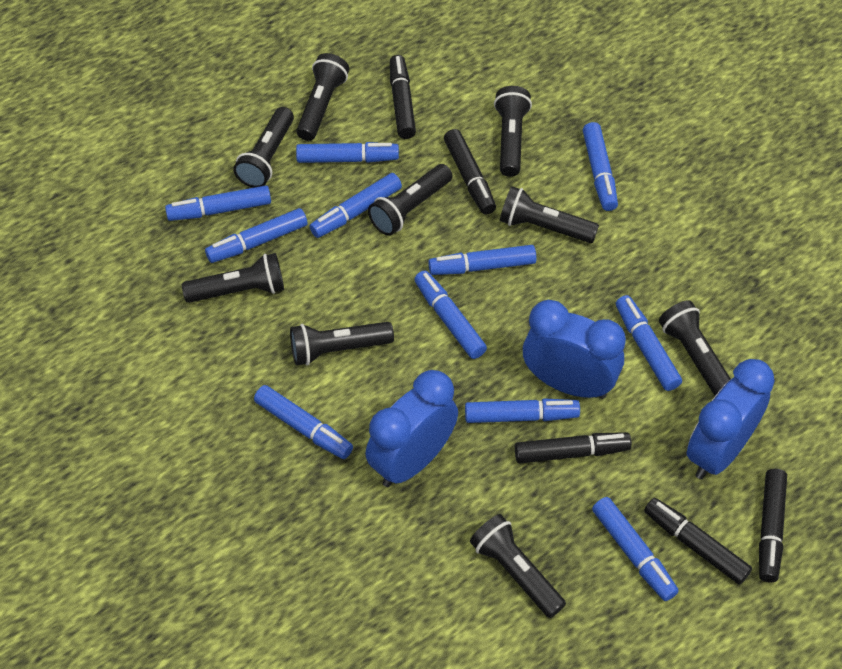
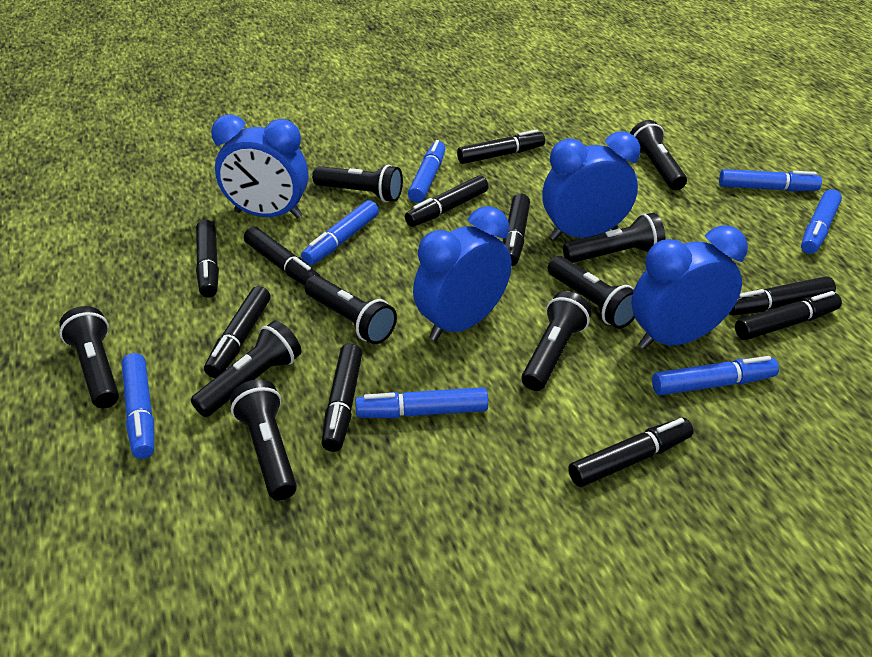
black marker: [390,55,416,139] [444,129,496,215] [515,432,632,464] [644,498,752,585] [759,469,787,583] = 5 -> [196,220,219,298] [204,286,270,378] [244,227,321,286] [322,343,362,452] [405,175,489,227] [457,129,545,164] [503,194,530,266] [568,418,694,487] [729,276,836,316] [735,291,842,340] = 10
blue clock: [365,370,458,487] [523,300,626,399] [687,359,775,479] = 3 -> [211,114,308,219] [413,206,512,341] [542,131,640,240] [631,225,748,349] = 4
blue marker: [165,185,271,221] [205,208,308,263] [254,385,353,459] [296,142,399,163] [309,173,402,238] [414,270,487,359] [428,245,536,275] [465,398,580,423] [583,122,618,211] [592,497,679,601] [616,295,682,391] = 11 -> [122,353,154,459] [301,200,379,265] [355,387,488,418] [408,140,446,203] [652,356,779,395] [719,169,822,191] [801,189,842,254] = 7

